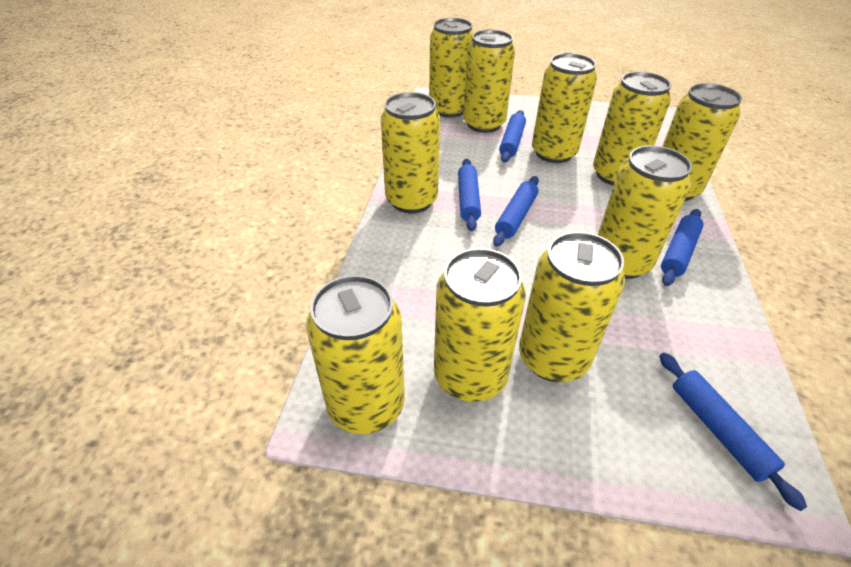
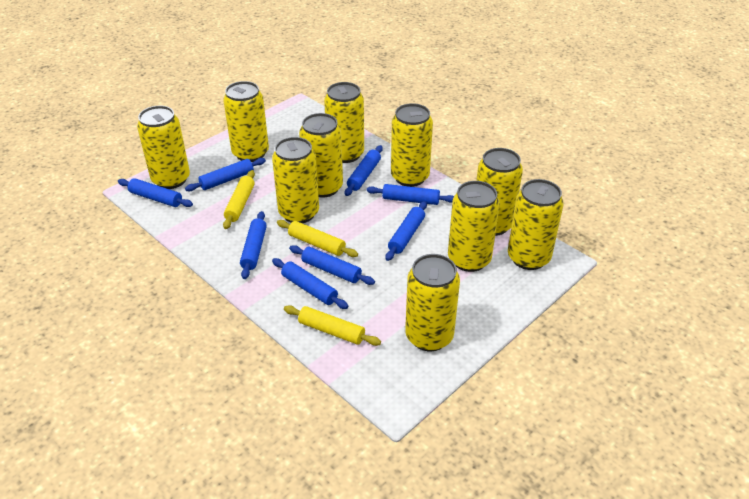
blue rolling pin: [458,159,481,231] [493,176,539,247] [499,110,526,163] [659,353,807,511] [661,209,704,286] = 5 -> [118,178,193,207] [185,158,266,191] [240,211,267,279] [272,258,348,309] [289,245,375,285] [345,145,383,196] [367,184,454,205] [386,201,427,261] = 8
yellow rolling pin: none = 0 -> [223,170,255,229] [277,220,358,257] [284,305,381,346] = 3

